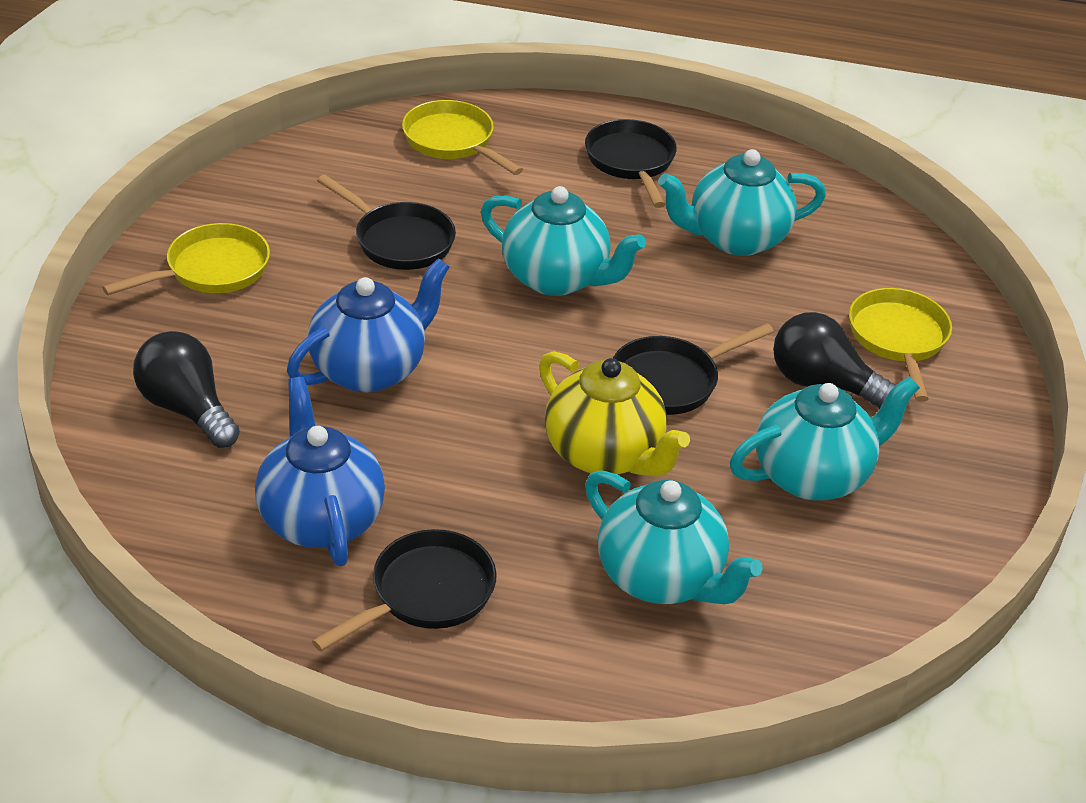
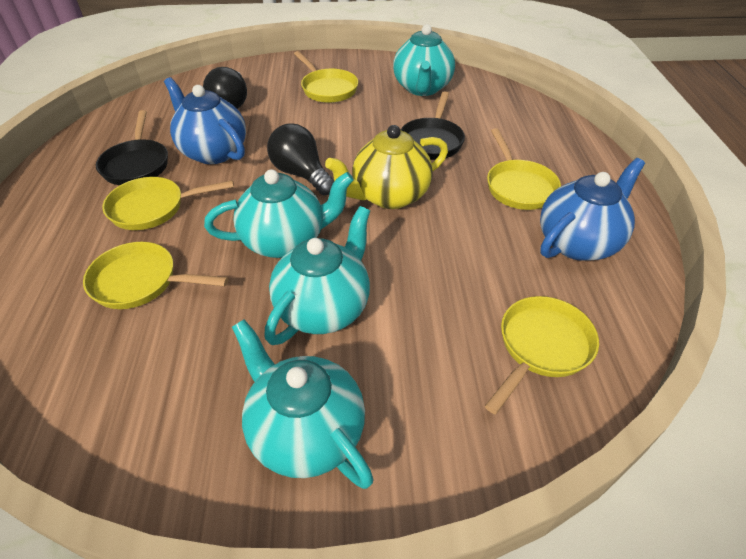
black pan: [312,529,497,651] [317,174,456,270] [585,119,677,208] [613,323,774,415] = 4 -> [96,110,168,185] [401,91,465,160] = 2
yellow pan: [102,223,270,295] [402,100,523,175] [849,288,952,402] = 3 -> [83,242,228,309] [102,177,234,230] [294,51,358,103] [485,296,599,414] [487,128,561,210] = 5

